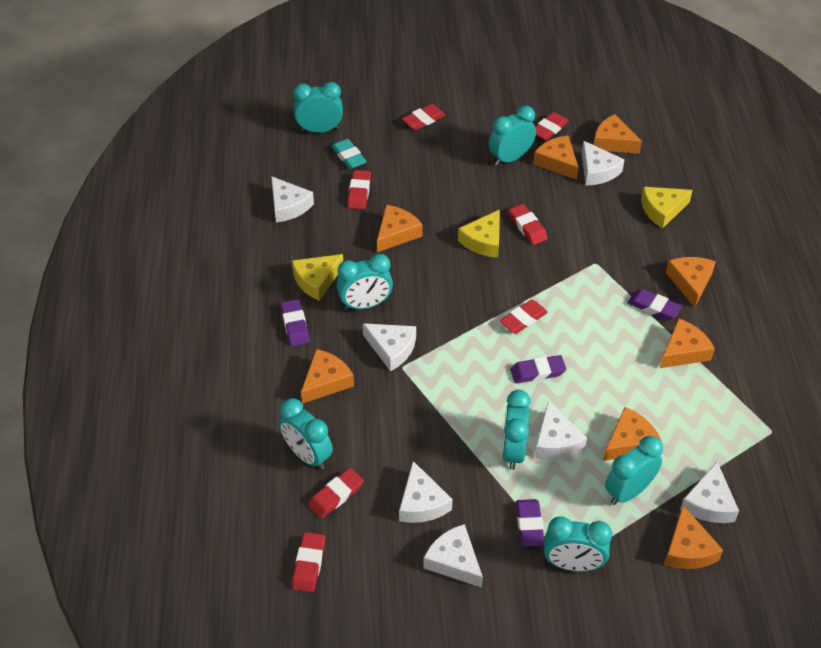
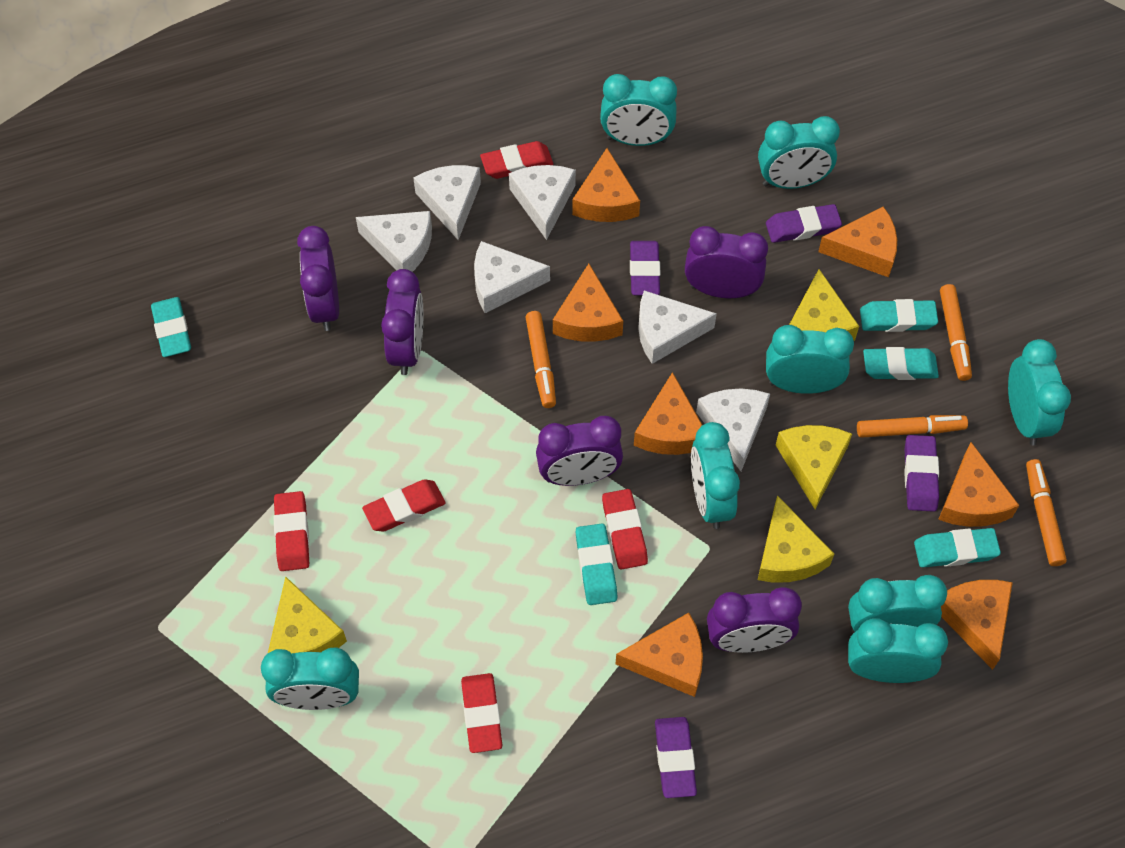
orange cheese: [301,349,354,404] [377,205,423,252] [533,135,579,180] [594,114,642,154] [603,407,662,461] [660,319,715,368] [664,505,723,569] [666,257,716,307] = 8 -> [553,264,623,342] [572,148,640,222] [615,613,703,697] [634,372,702,455] [818,206,897,277] [938,442,1019,527] [941,580,1013,670] = 7
orange marker: none = 0 -> [526,311,556,408] [857,415,968,438] [940,284,972,381] [1026,459,1067,566] = 4
purple clock: none = 0 -> [297,226,339,331] [381,269,423,375] [536,416,623,486] [685,226,768,298] [707,587,802,653] = 5
red eraser: [292,532,325,592] [308,468,363,519] [347,170,371,209] [402,104,446,130] [499,300,548,334] [509,204,548,245] [535,112,569,141] = 7 -> [273,491,309,571] [362,479,445,532] [461,673,502,753] [480,141,553,179] [602,489,648,570] = 5
turquoise clock: [279,398,333,470] [293,82,343,133] [337,254,393,310] [489,106,536,166] [502,390,531,470] [544,516,612,572] [605,436,663,505] = 7 -> [261,648,359,710] [600,74,677,146] [691,422,740,529] [758,116,840,189] [766,325,854,394] [848,575,947,632] [848,618,948,683] [1008,339,1071,446] = 8
turquoise eraser: [331,139,367,169] = 1 -> [151,297,191,357] [576,524,618,605] [860,299,938,332] [863,347,939,380] [914,528,1001,567] = 5
white cheese: [271,176,314,223] [362,323,416,371] [399,461,453,523] [423,524,483,588] [535,401,587,459] [582,141,625,186] [680,462,739,523] = 7 -> [356,211,432,272] [413,165,481,240] [474,241,550,313] [509,165,576,240] [638,291,717,364] [696,388,770,471] = 6
yellow cheese: [292,254,343,301] [458,210,500,258] [641,187,693,229] = 3 -> [268,576,347,654] [758,495,834,583] [776,425,852,509] [789,269,859,341] = 4

